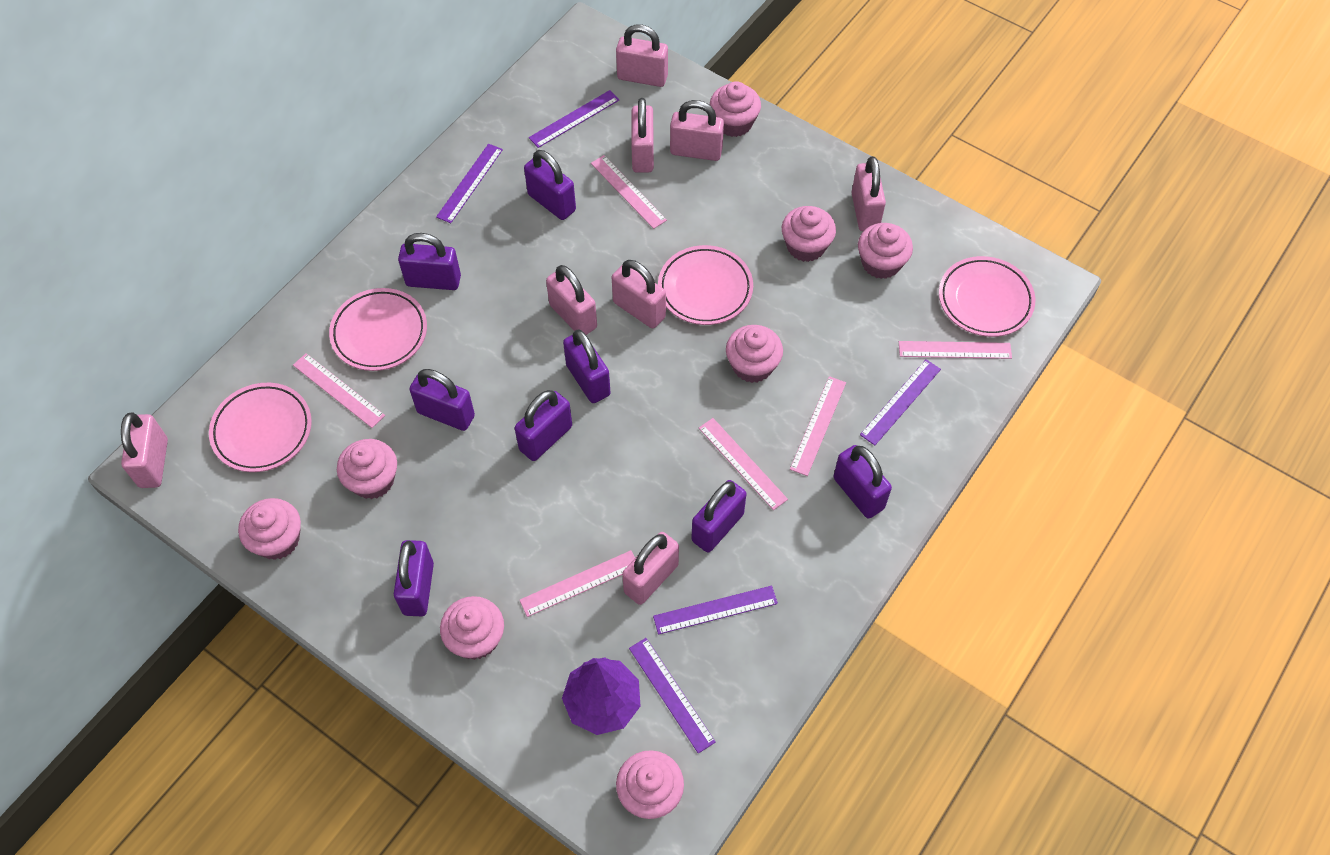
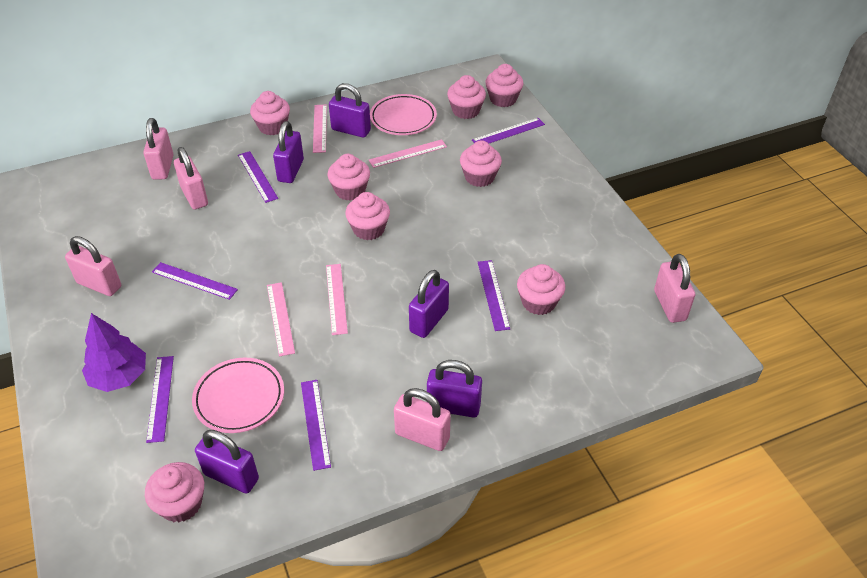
pink padlock: [121,413,168,488] [546,265,597,335] [612,260,666,328] [616,24,668,87] [622,532,679,605] [631,98,654,173] [670,100,724,161] [852,156,886,231] = 8 -> [65,236,121,296] [143,118,173,180] [174,147,208,210] [394,388,451,451] [654,254,695,323] = 5
pink plate: [209,383,312,472] [329,288,427,371] [658,245,753,325] [939,256,1035,337] = 4 -> [192,358,284,433] [370,94,437,135] = 2
pink ruler: [293,353,385,428] [520,550,635,617] [591,155,667,229] [699,418,788,510] [790,376,846,476] [899,341,1012,359] = 6 -> [267,282,295,357] [313,104,327,153] [326,264,348,335] [369,139,447,168] = 4
purple padlock: [394,540,434,616] [398,233,461,290] [409,369,475,431] [515,390,572,461] [524,150,576,220] [563,329,611,403] [691,480,746,553] [833,445,892,519] = 8 -> [195,430,259,494] [273,121,304,183] [329,83,371,138] [409,270,449,338] [427,360,482,418] = 5
purple ruler: [436,144,503,223] [529,90,619,148] [629,638,716,754] [653,586,778,635] [860,359,941,445] = 5 -> [146,356,174,443] [152,262,238,300] [238,151,278,203] [301,380,331,471] [472,118,545,143] [478,260,510,331] = 6

